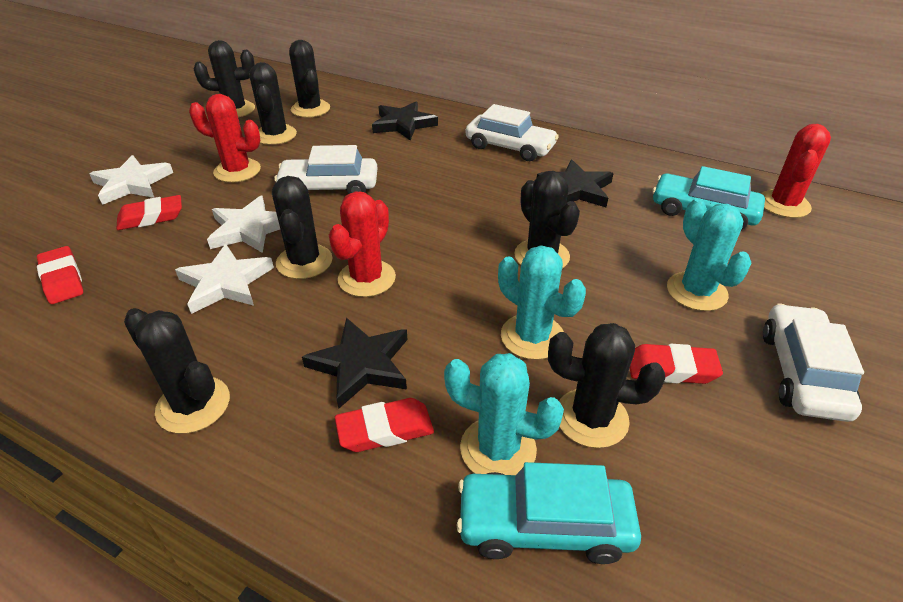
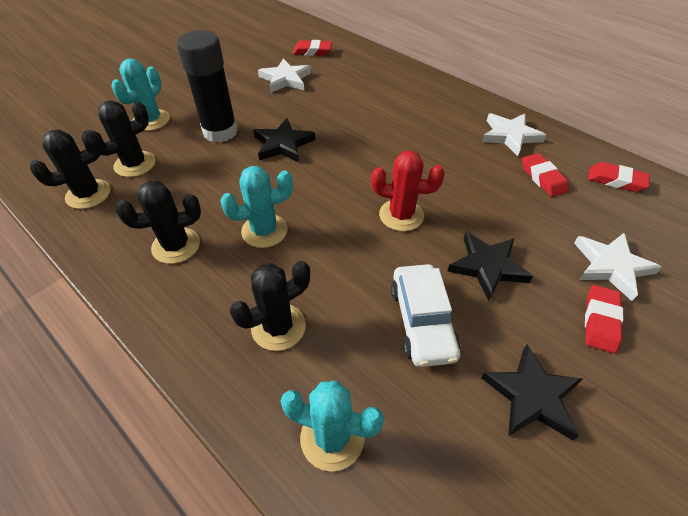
black cactus: [124,308,230,434] [194,40,255,117] [249,62,297,145] [272,176,333,279] [289,40,330,118] [514,171,580,269] [548,323,665,448] = 7 -> [30,130,111,209] [89,101,156,177] [115,181,201,264] [230,261,310,351] = 4
black glue stick: none = 0 -> [177,30,238,143] = 1
red cactus: [189,94,261,183] [329,191,396,297] [761,124,831,218] = 3 -> [371,150,445,231] = 1
turquoise car: [456,462,641,564] [652,166,765,230] = 2 -> none = 0
white car: [274,145,378,194] [466,104,559,161] [763,304,864,422] = 3 -> [391,264,460,367] = 1

